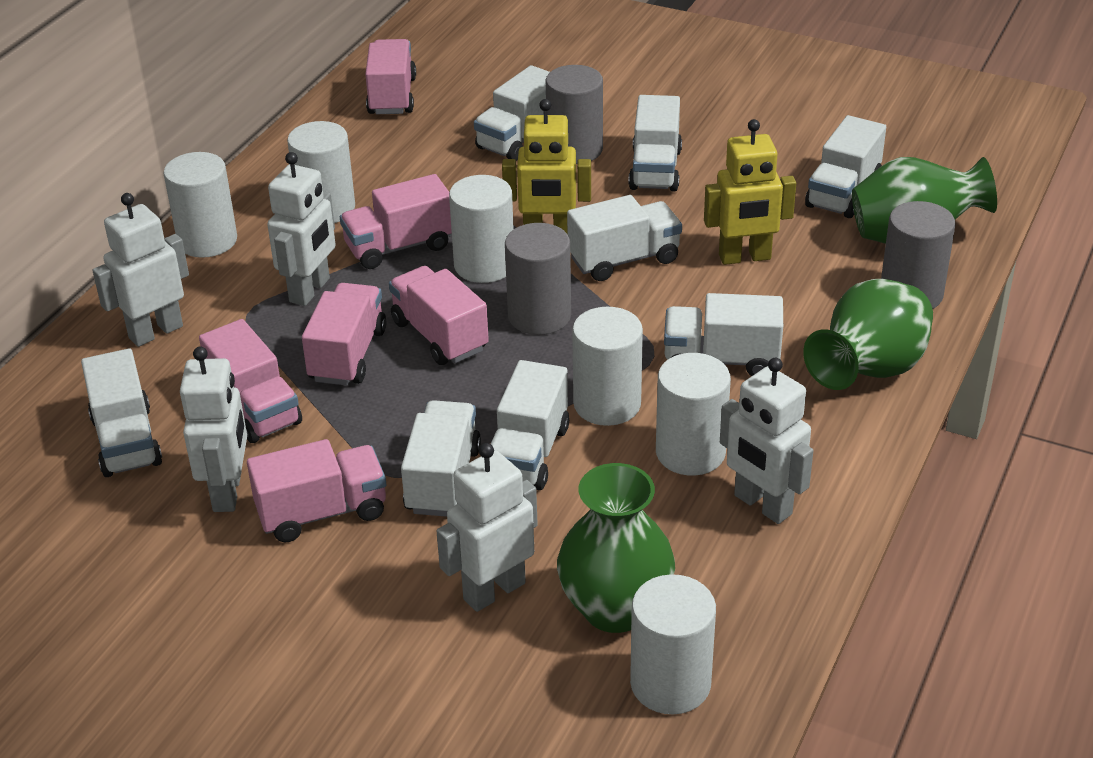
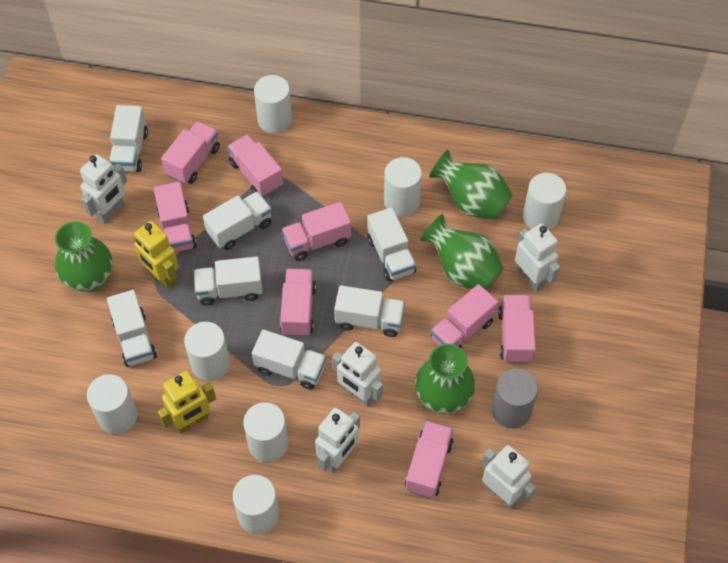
green vase: [557,463,675,633] [803,279,933,390] [852,157,997,244] = 3 -> [55,221,112,292] [415,344,475,414] [420,214,504,290] [429,149,513,220] = 4
grey cylinder: [505,223,571,335] [546,65,603,164] [881,201,955,309] = 3 -> [492,369,538,428] = 1
pink truck: [199,319,302,443] [247,439,386,543] [302,283,386,385] [340,174,452,269] [365,39,416,114] [389,266,489,365] = 6 -> [154,182,197,252] [161,121,220,184] [227,135,283,197] [280,269,316,337] [282,202,351,261] [405,421,453,498] [431,284,498,349] [498,295,536,364] = 8
white cylinder: [163,152,237,258] [287,121,355,223] [449,175,514,283] [572,307,643,426] [630,574,716,715] [656,353,731,475] = 6 -> [87,374,137,434] [184,322,230,381] [233,475,279,534] [243,402,288,462] [254,75,292,134] [384,157,422,216] [523,173,566,230] = 7
white truck: [81,349,162,477] [401,400,481,517] [474,65,550,161] [491,360,569,490] [567,195,682,281] [628,95,682,192] [664,293,783,376] [805,115,886,218] = 8 -> [107,290,157,367] [109,105,148,172] [194,256,263,306] [203,191,272,250] [252,330,326,390] [334,285,405,337] [367,207,416,281] = 7

